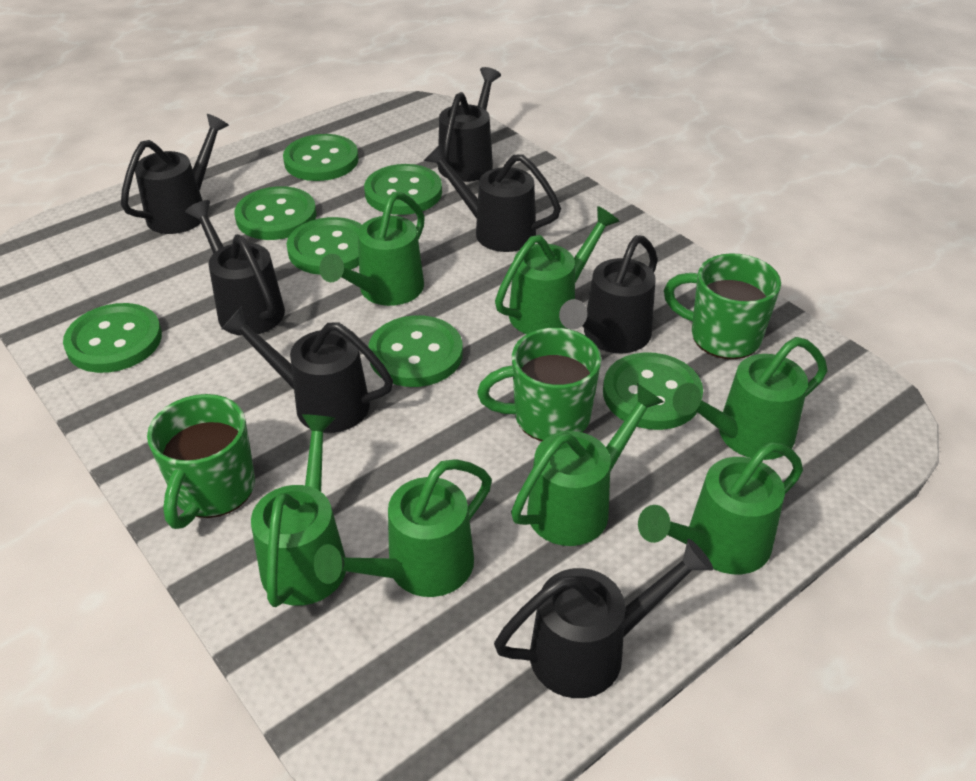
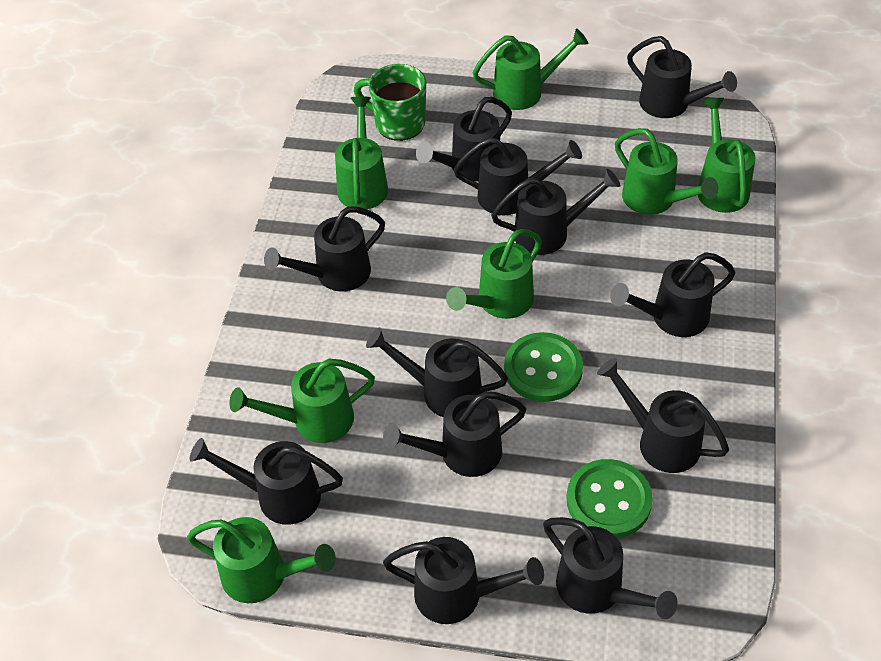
black watering can: [121,114,229,234] [185,200,285,336] [222,307,393,433] [424,144,561,252] [438,67,501,182] [494,539,713,698] [559,235,658,353] = 7 -> [190,438,343,525] [264,206,385,292] [366,327,508,417] [383,391,526,477] [383,537,544,624] [416,97,512,181] [454,137,582,215] [491,169,620,255] [543,517,678,619] [597,358,729,473] [610,252,736,337] [627,36,737,118] = 12
green button: [63,303,162,373] [234,186,317,240] [283,134,358,181] [286,217,362,275] [364,164,442,215] [368,315,463,387] [603,352,703,430] = 7 -> [504,332,583,402] [567,459,653,538] = 2
green mug: [147,394,255,529] [477,328,601,441] [664,253,781,359] = 3 -> [354,64,426,141] = 1

